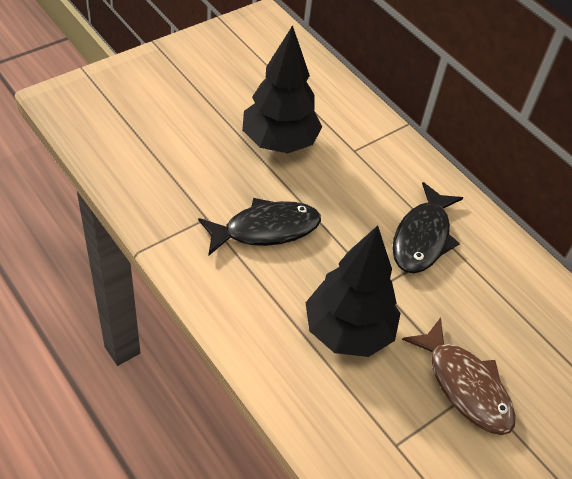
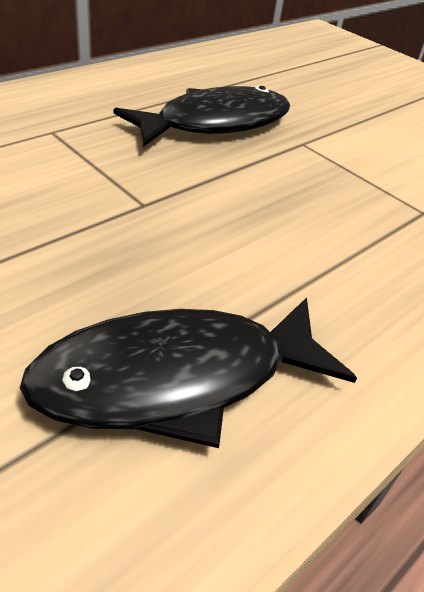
black tree: [242,25,322,153] [306,225,401,357] = 2 -> none = 0
brown fish: [402,318,516,435] = 1 -> none = 0

